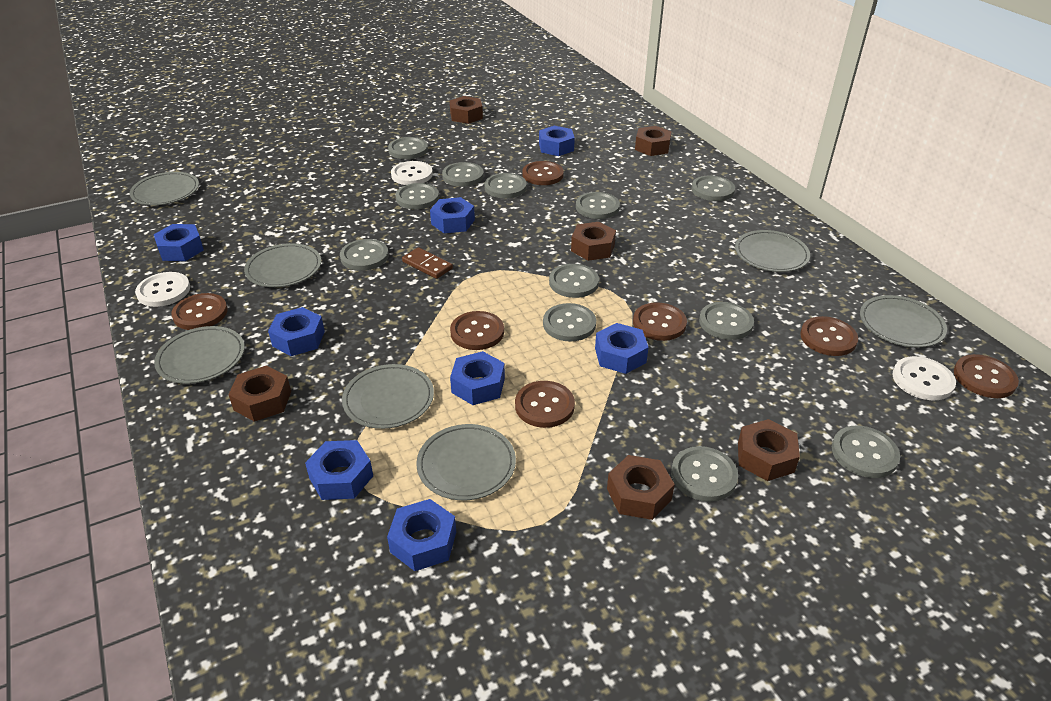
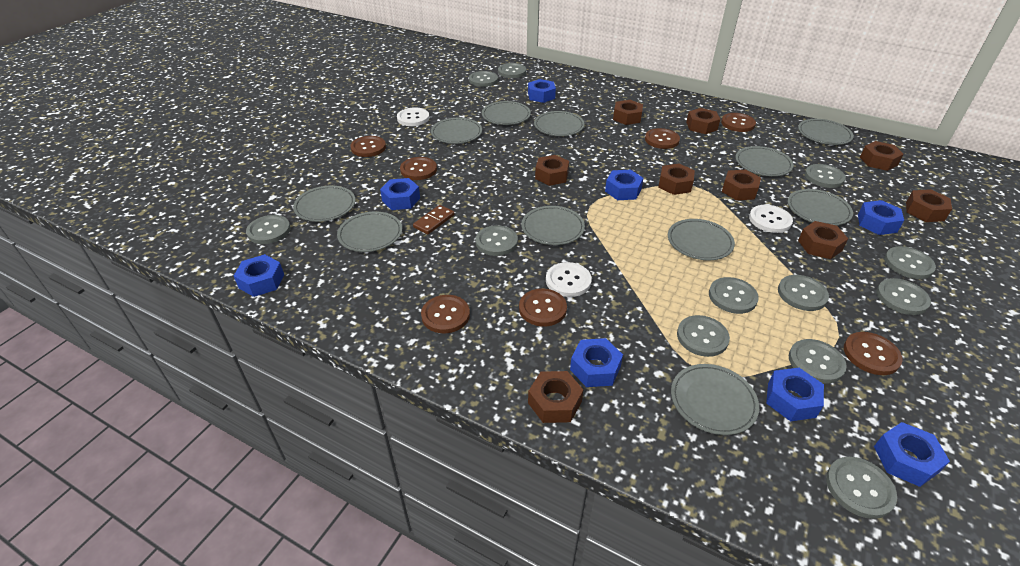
brown nut: [228,365,291,422] [450,96,483,124] [571,222,616,261] [607,455,675,520] [635,126,672,156] [738,419,800,481] = 6 -> [528,371,583,423] [535,155,569,186] [613,100,643,125] [658,163,695,195] [686,108,720,134] [722,170,761,201] [798,221,848,259] [860,141,904,171] [906,189,952,222] = 9
grey plate: [130,172,199,205] [154,326,245,384] [244,243,321,287] [342,364,434,429] [416,424,516,500] [735,230,810,272] [860,295,947,348] = 7 -> [293,186,355,222] [337,212,402,252] [431,118,482,144] [482,101,531,125] [521,206,585,245] [534,111,585,136] [668,219,735,260] [671,364,759,435] [736,146,794,176] [788,189,853,226] [798,119,854,145] = 11

